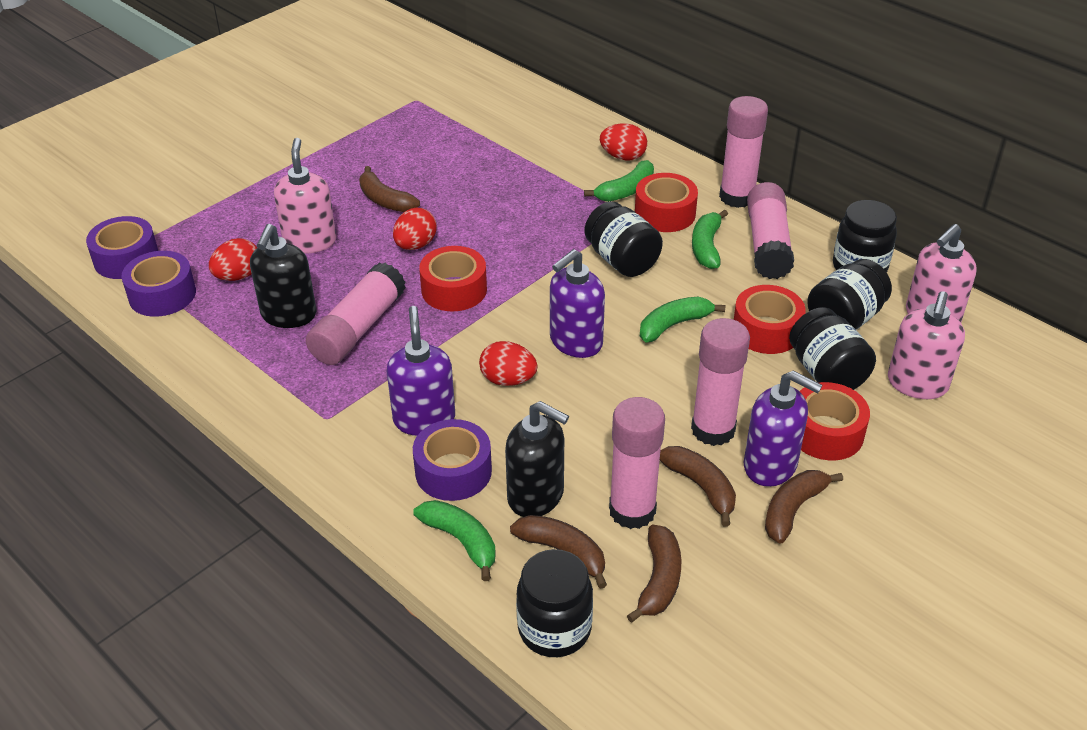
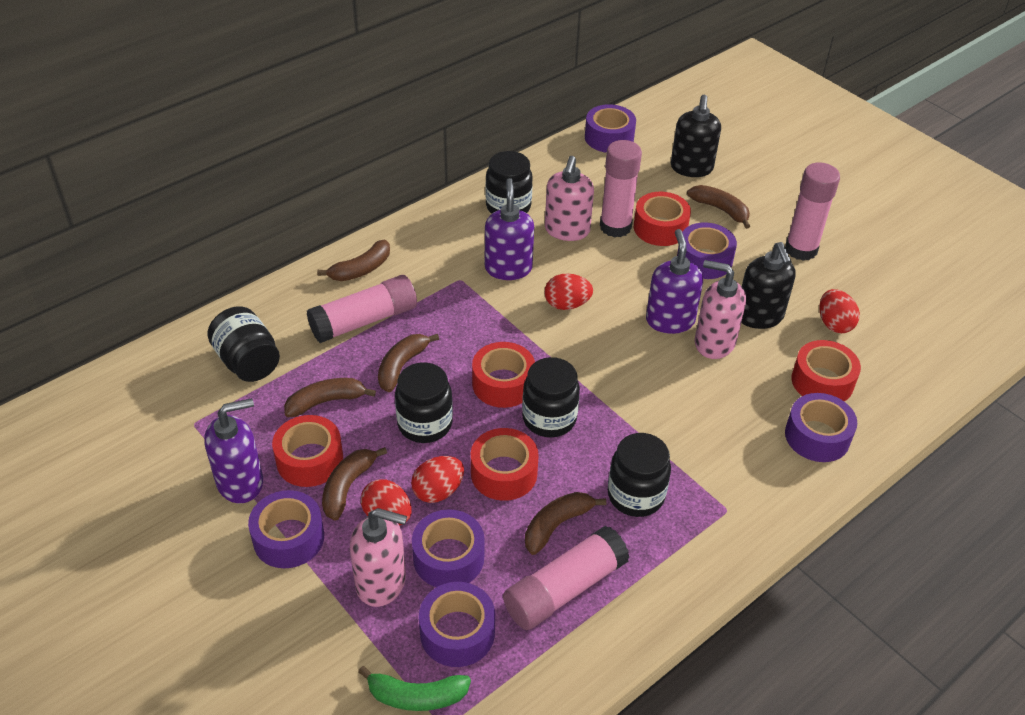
brown banana: [359,166,420,212] [510,515,607,589] [627,524,681,623] [660,446,736,527] [765,470,843,544] = 5 -> [284,378,376,417] [317,240,390,281] [322,447,387,521] [378,334,439,392] [525,492,606,555] [687,185,750,229] = 6
green banana: [413,500,496,581] [584,160,654,202] [640,297,725,342] [692,210,728,269] = 4 -> [358,666,471,711] = 1
pink glue stick: [306,263,406,365] [609,397,665,529] [691,318,750,446] [719,96,768,208] [747,182,794,279] = 5 -> [307,275,417,343] [503,526,629,630] [600,140,642,238] [785,162,840,261] = 4
purple tape: [86,216,158,279] [121,251,196,317] [413,419,492,501] = 3 -> [248,490,324,568] [412,509,484,587] [419,582,495,667] [585,104,636,153] [677,223,737,279] [785,393,857,462] = 6
red tape: [419,246,487,311] [635,173,698,232] [734,285,806,354] [800,382,870,460] = 4 -> [272,415,343,487] [471,428,539,501] [472,342,535,408] [634,192,691,246] [792,340,861,402] = 5

